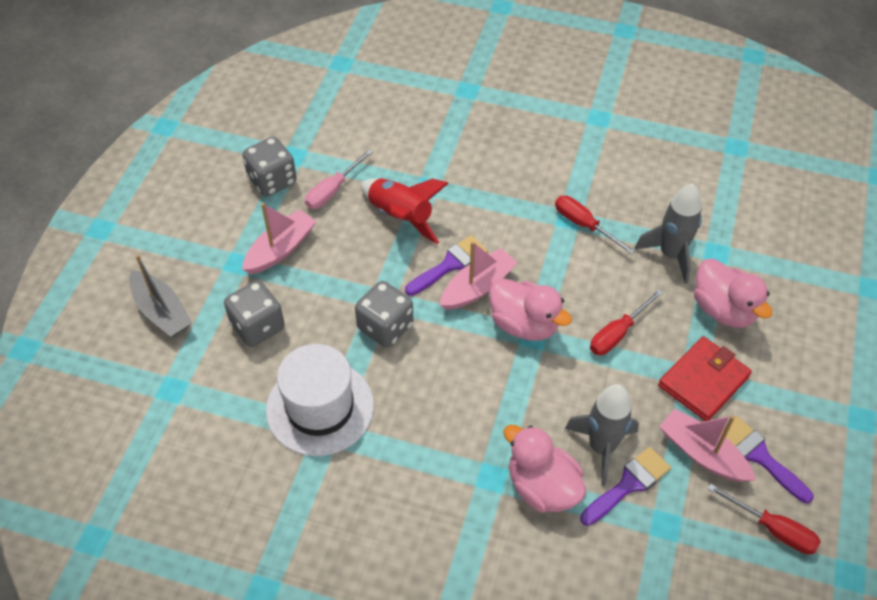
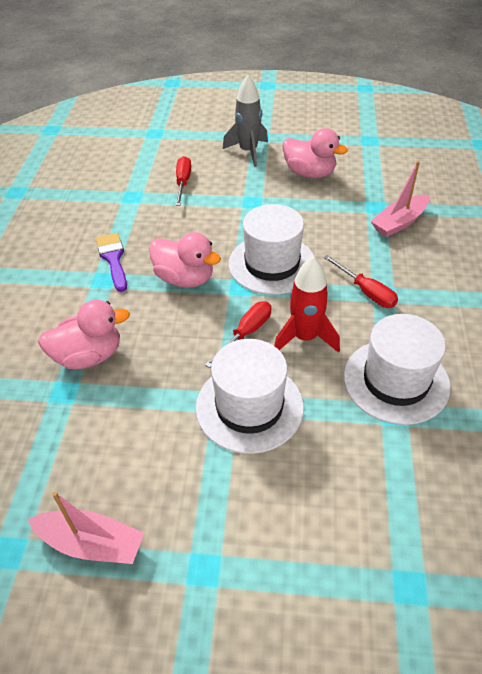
grey boat: [129,254,192,337] = 1 -> none = 0
grey dice: [224,280,285,347] [242,137,297,196] [355,281,414,348] = 3 -> none = 0
grey rocket: [565,384,639,486] [635,183,702,284] = 2 -> [223,75,268,167] = 1
pink boat: [242,203,316,274] [440,241,518,310] [659,409,756,482] = 3 -> [27,491,144,564] [371,161,429,237] = 2
pink screwdriver: [305,149,373,209] = 1 -> none = 0
purple brush: [405,235,488,296] [580,447,671,526] [722,416,813,503] = 3 -> [96,233,127,292] = 1
red wallet: [658,336,752,421] = 1 -> none = 0
white hat: [266,344,374,456] = 1 -> [196,339,304,454] [229,204,314,295] [344,314,450,425] = 3

